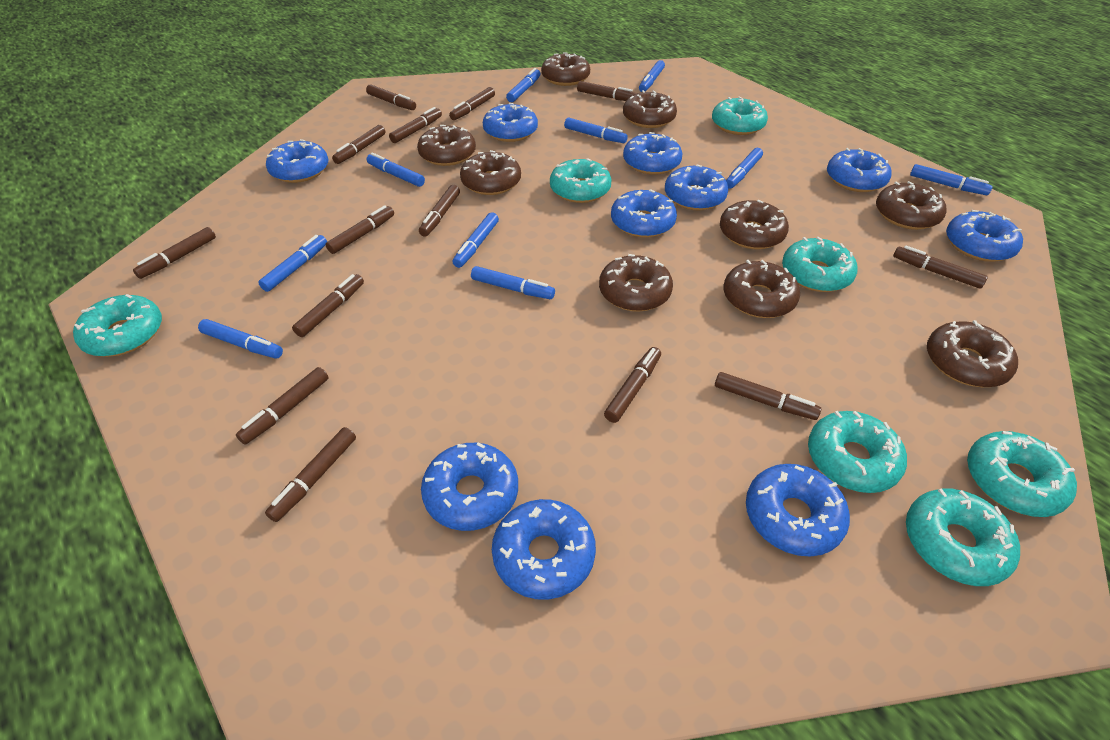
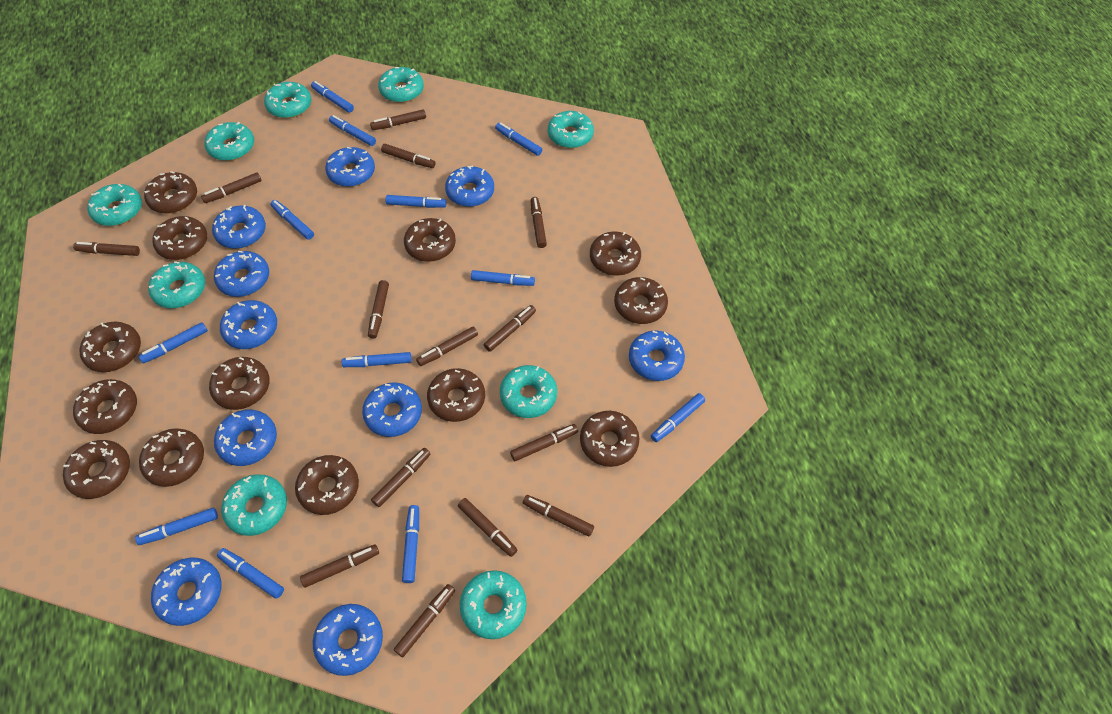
blue marker: [198,319,283,359] [258,235,327,292] [366,153,425,187] [453,212,499,268] [471,266,555,299] [506,68,540,102] [564,117,628,143] [639,60,665,92] [726,148,763,189] [910,164,993,195] = 10 -> [135,508,218,545] [138,322,208,363] [217,548,284,599] [270,200,314,240] [311,81,354,113] [329,115,376,146] [342,352,412,367] [385,195,446,208] [402,505,419,583] [471,270,535,286] [495,123,542,156] [651,393,705,442] = 12
brown donut: [417,125,476,166] [460,150,521,195] [541,52,590,86] [599,254,673,312] [623,90,677,128] [720,200,789,249] [724,260,800,318] [876,181,946,230] [927,320,1018,387] = 9 -> [63,440,130,499] [73,379,137,434] [79,322,141,372] [139,428,204,487] [144,171,197,214] [152,216,207,260] [209,357,269,410] [295,455,359,515] [404,218,456,262] [427,368,485,422] [580,411,640,467] [590,231,641,276] [614,277,668,324] = 13
turquoise donut: [73,294,162,357] [550,158,611,203] [712,96,768,135] [782,237,858,292] [808,411,907,493] [906,489,1020,586] [967,431,1077,517] = 7 -> [87,184,142,226] [148,261,205,308] [204,122,254,161] [221,474,287,536] [264,82,311,118] [378,67,424,103] [460,570,527,639] [500,365,557,418] [548,111,594,148] = 9

